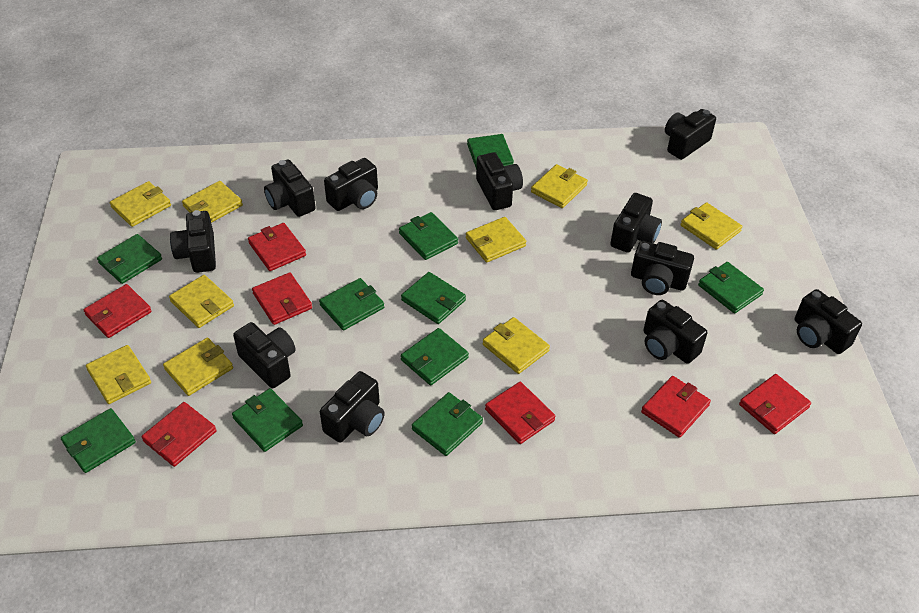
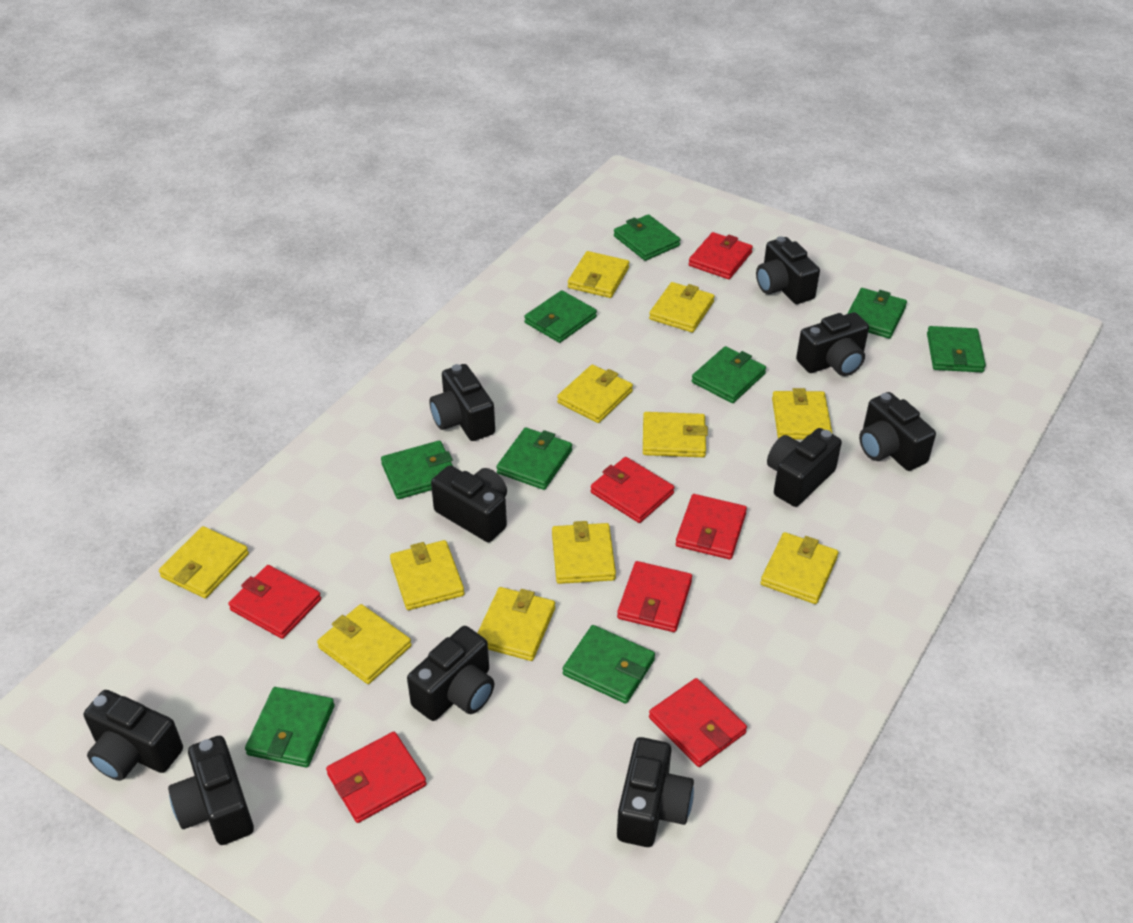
black camera: [170,210,216,273] [233,322,296,388] [264,159,316,217] [320,371,385,443] [324,158,378,211] [476,153,523,210] [610,193,662,252] [631,241,694,295] [643,300,707,364] [665,109,716,160] [795,289,862,354] = 11 -> [84,690,183,781] [168,736,254,845] [407,626,494,721] [429,364,495,441] [431,465,507,542] [617,737,694,847] [756,236,820,304] [767,428,842,507] [796,312,869,376] [859,392,936,471] = 10
green wallet: [61,408,136,473] [97,234,162,284] [232,388,303,452] [319,278,384,330] [399,212,458,260] [401,272,466,324] [401,328,469,385] [412,392,483,456] [467,134,514,167] [698,262,764,313] = 10 -> [245,687,335,767] [381,441,453,499] [496,427,572,490] [524,290,597,343] [563,625,655,704] [614,214,681,261] [692,346,766,403] [847,288,907,339] [927,326,986,372] = 9
yellow wallet: [86,345,151,404] [110,181,171,227] [163,338,233,396] [169,275,234,328] [182,181,243,223] [466,217,526,263] [482,317,550,374] [531,164,588,208] [680,202,742,249] = 9 -> [159,526,249,598] [317,604,411,684] [390,540,464,610] [478,587,555,661] [552,521,616,584] [557,365,633,423] [568,251,629,298] [643,412,708,457] [649,282,715,332] [761,532,838,604] [772,388,832,440] = 11

